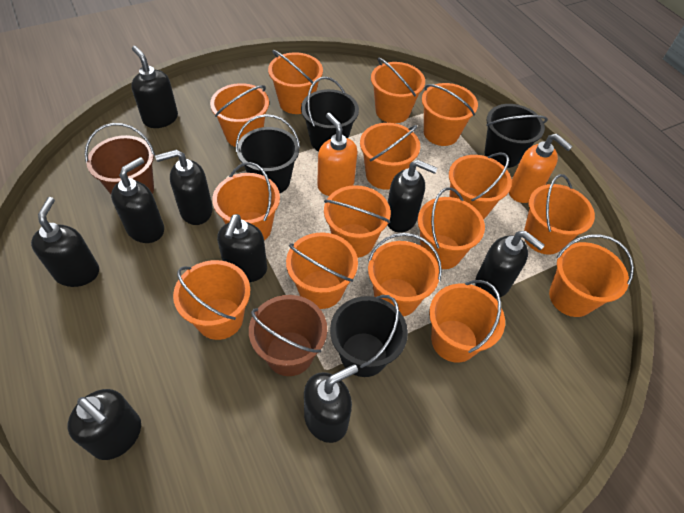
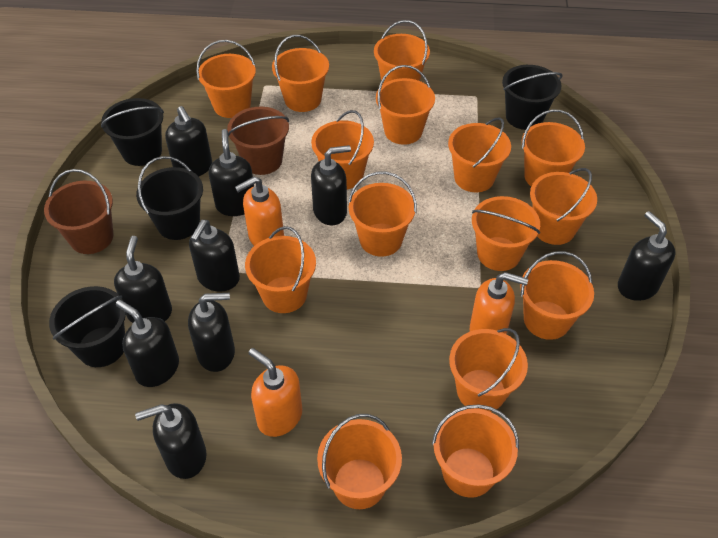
orange soap dispenser: [317,113,357,196] [509,134,573,203] = 2 -> [235,177,284,246] [249,348,302,437] [470,272,528,334] = 3

